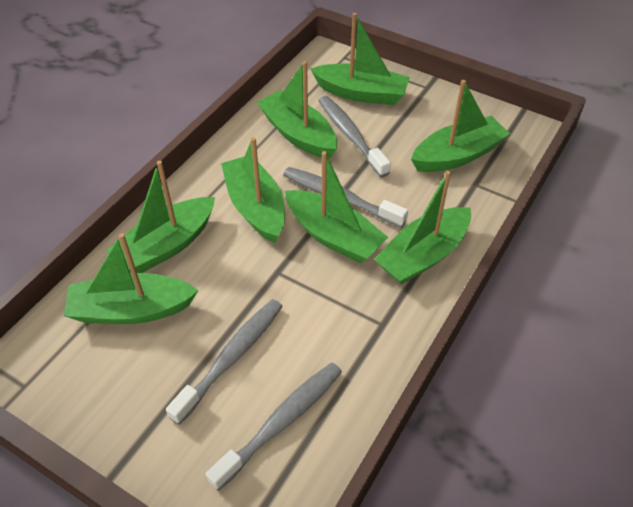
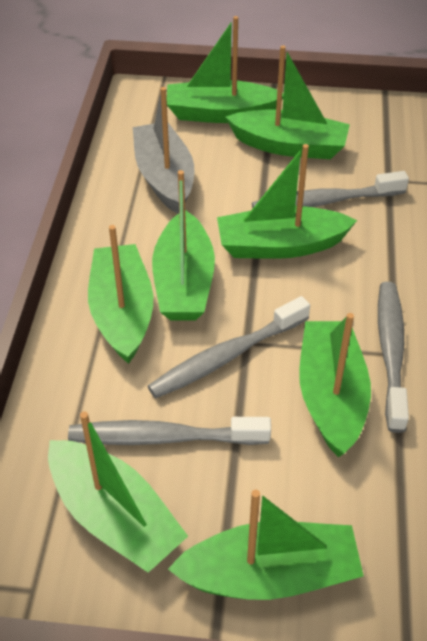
grey boat: none = 0 -> [133,87,194,214] = 1

